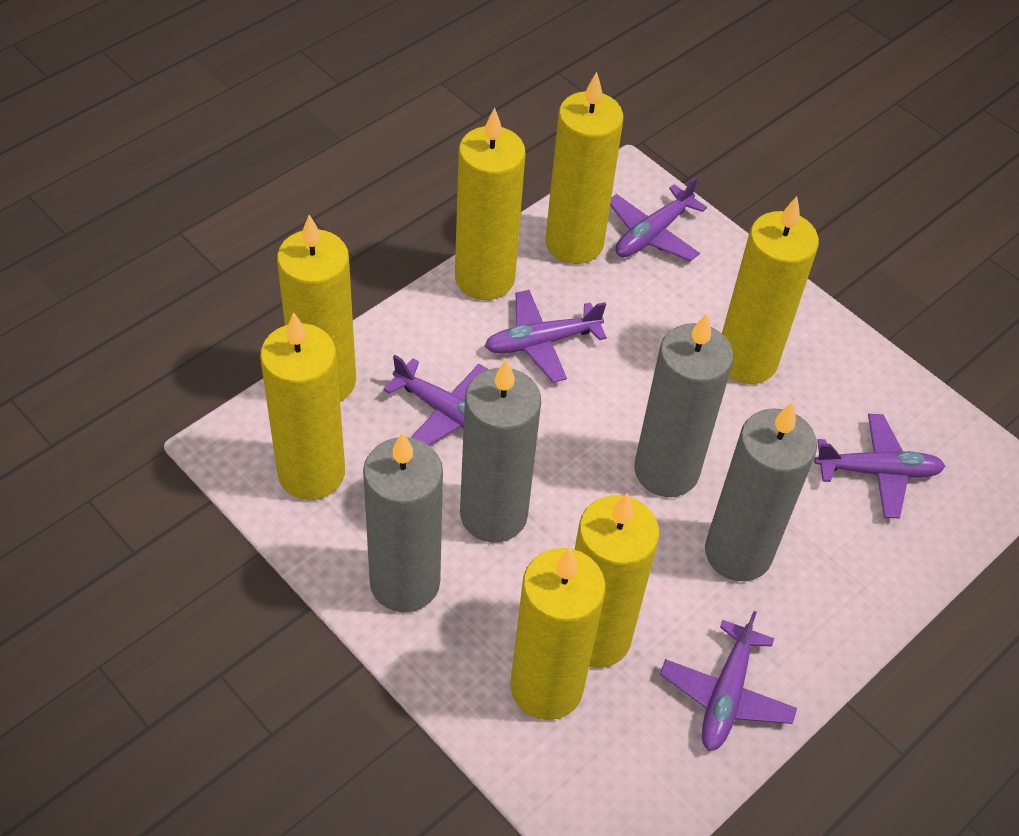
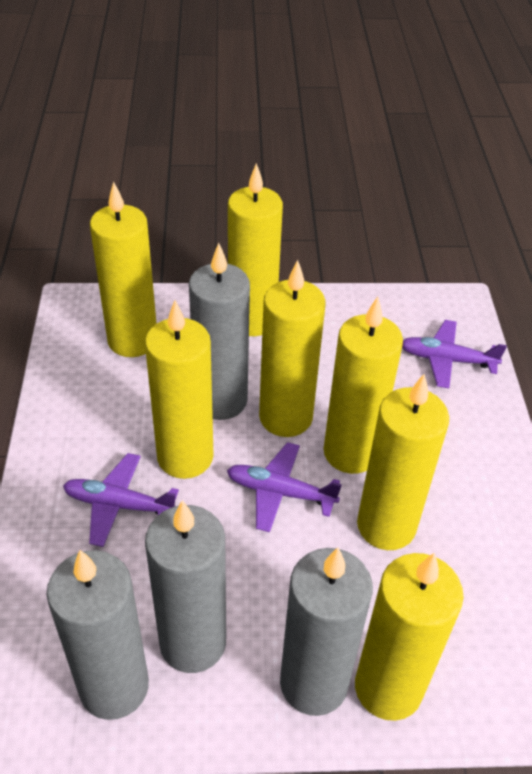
purple plane: [383,355,489,445] [485,290,607,382] [610,177,707,261] [660,611,797,751] [814,414,945,518] = 5 -> [63,453,179,547] [227,442,342,532] [402,320,507,388] = 3

